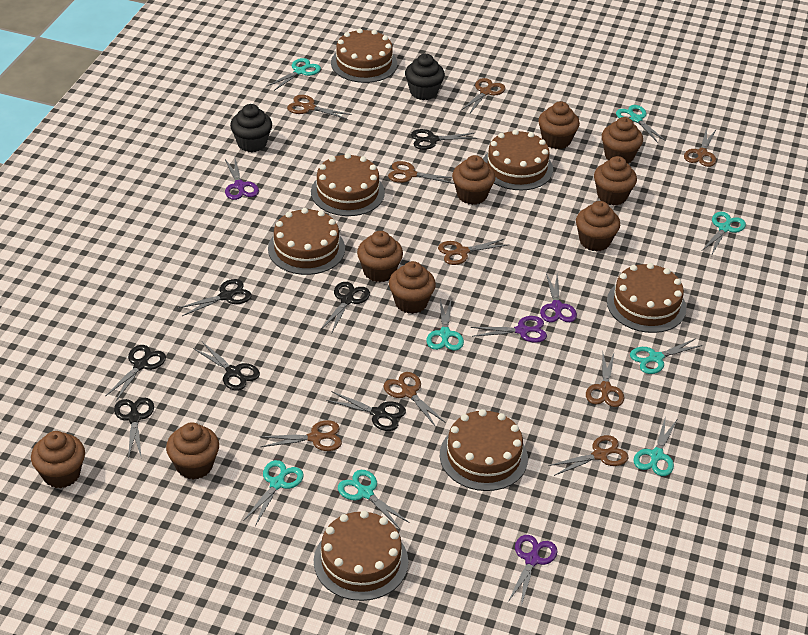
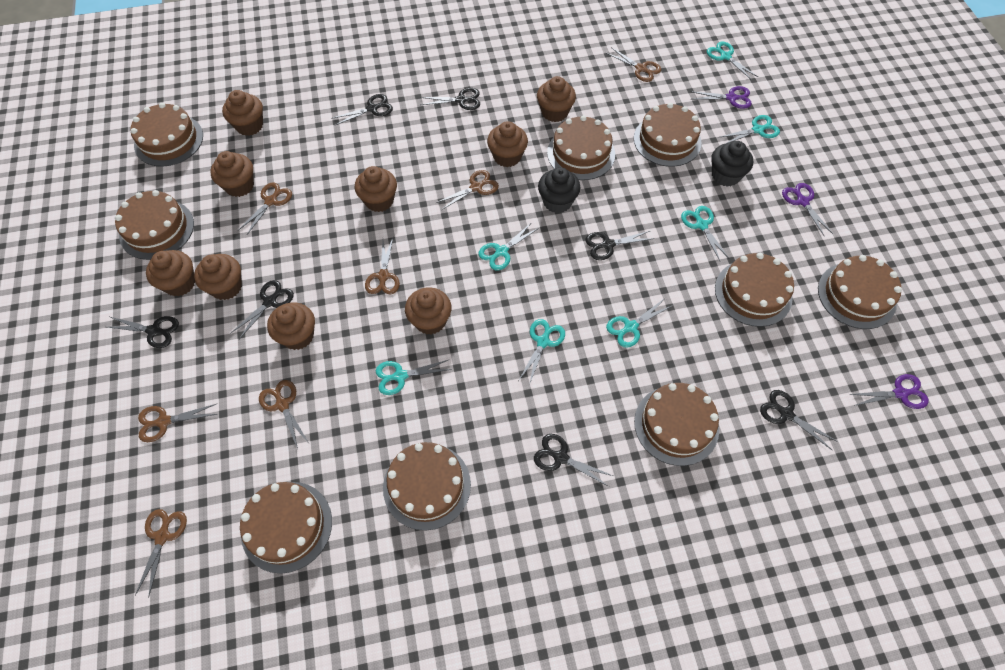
brown cake: [268,208,345,275] [311,153,385,216] [314,511,408,601] [331,28,397,83] [440,409,528,491] [483,129,553,190] [607,263,687,333] = 7 -> [115,190,194,260] [130,103,203,167] [240,482,332,574] [383,442,471,530] [547,115,615,180] [634,103,702,167] [634,383,719,466] [715,253,794,327] [818,255,902,329] = 9
brown scissors: [259,420,342,451] [287,95,352,120] [383,372,446,427] [388,161,454,184] [438,239,508,265] [461,78,505,113] [548,435,628,476] [586,351,624,407] [684,128,716,167] = 9 -> [135,509,187,598] [138,404,217,442] [238,182,292,235] [259,380,309,449] [365,238,400,294] [436,170,499,210] [606,47,661,82] = 7
purple scissors: [225,158,259,200] [471,316,547,343] [508,535,557,606] [540,273,577,322] = 4 -> [690,86,752,109] [782,183,833,236] [849,374,929,409] = 3
turquoise scissors: [243,460,304,526] [267,58,321,91] [338,470,410,529] [426,299,464,351] [616,105,666,143] [630,338,703,374] [633,416,677,476] [702,212,746,256] = 8 -> [376,359,452,395] [478,222,539,270] [519,319,565,385] [606,298,673,348] [681,206,729,261] [707,41,758,80] [720,115,780,144] = 7

